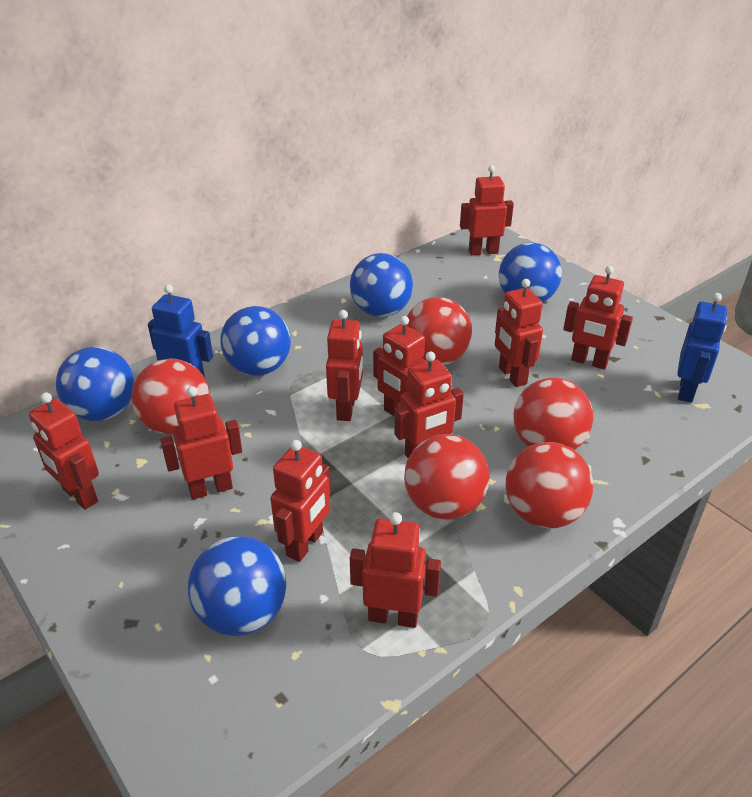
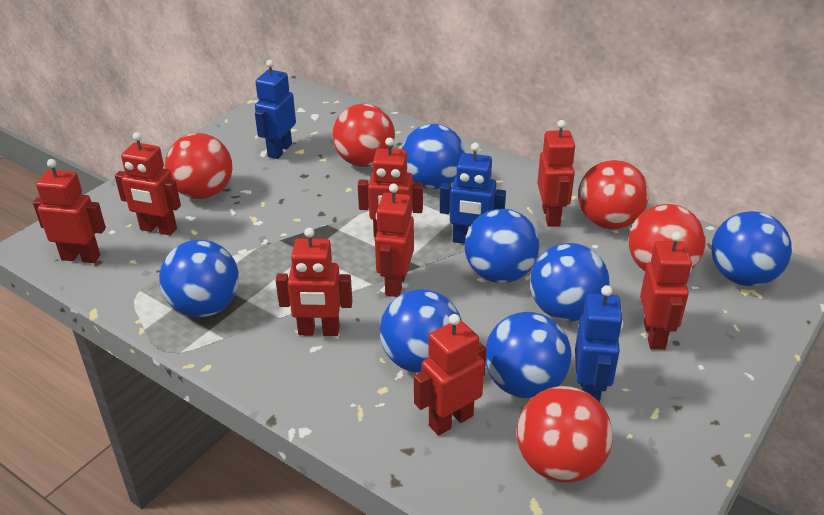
blue ball: [56,347,134,421] [188,536,286,636] [221,306,291,376] [350,253,413,317] [499,243,562,302] = 5 -> [159,240,239,317] [380,289,461,373] [402,124,465,189] [464,209,539,283] [485,312,572,398] [530,243,610,322] [711,211,792,286] = 7
blue robot: [148,284,213,378] [677,293,727,403] = 2 -> [255,60,296,159] [440,143,506,244] [575,285,623,402] = 3
red robot: [29,392,99,510] [160,386,242,499] [270,440,331,562] [326,310,363,421] [350,512,441,628] [373,316,428,416] [394,352,464,458] [460,165,514,255] [495,279,543,387] [563,266,633,369] = 10 -> [33,159,106,263] [115,132,181,236] [276,228,352,336] [358,137,423,238] [375,183,414,297] [414,314,486,436] [537,120,576,227] [640,232,692,350] = 8

